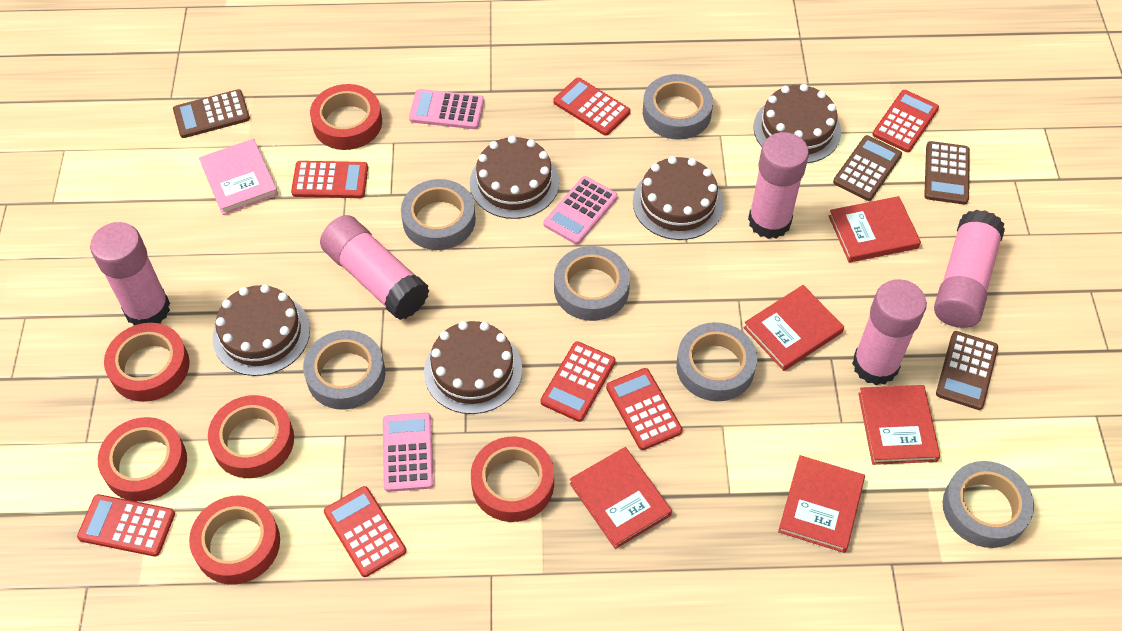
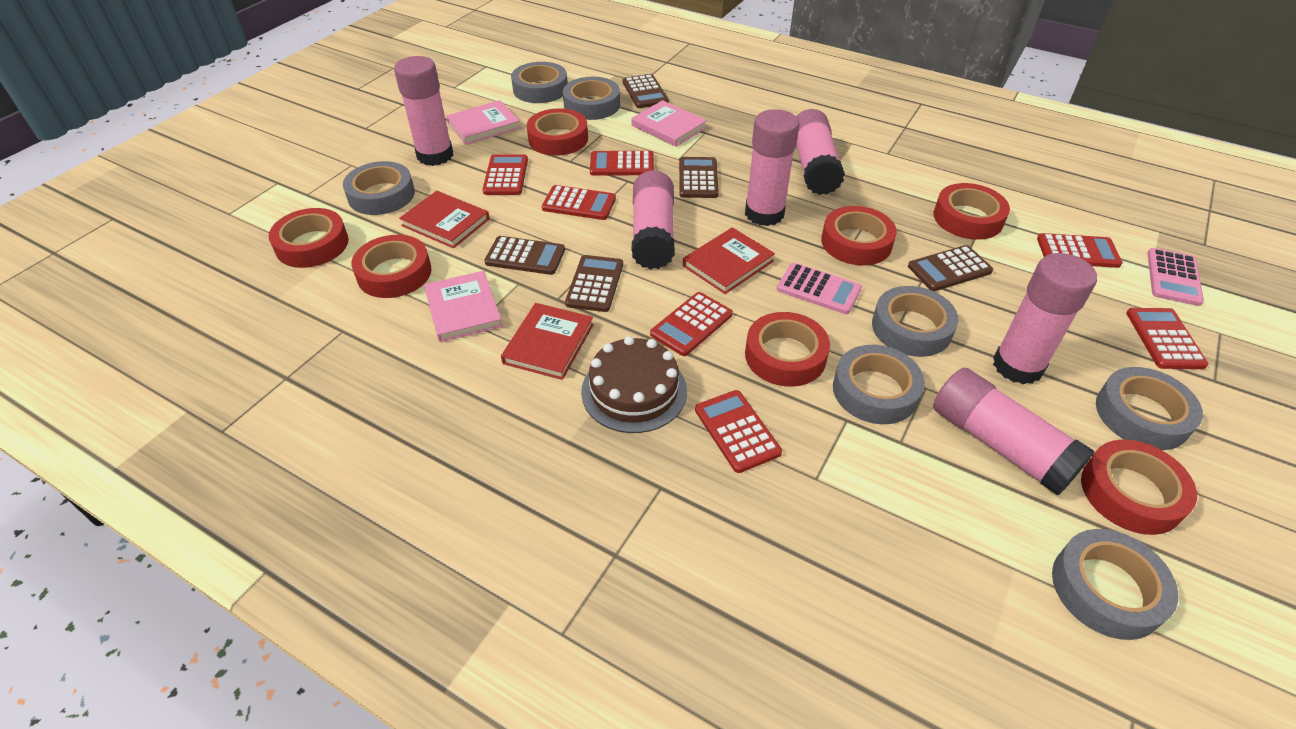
brown cake: [212,284,310,376] [424,321,522,414] [470,136,559,219] [633,156,723,240] [753,84,841,163] = 5 -> [581,336,687,433] = 1
brown calculator: [173,89,250,138] [833,135,902,201] [924,141,970,204] [936,331,998,410] = 4 -> [484,236,565,275] [565,255,623,312] [623,74,669,108] [679,157,719,198] [908,245,993,291] = 5
grey tape: [303,330,385,410] [401,179,476,250] [554,246,630,321] [643,74,713,140] [676,322,757,401] [943,461,1034,548] = 6 -> [343,161,415,215] [511,62,568,103] [563,77,620,120] [833,345,925,424] [872,286,958,357] [1052,529,1178,640] [1096,367,1203,450] = 7
pink book: [199,139,278,215] = 1 -> [424,271,502,342] [446,100,521,145] [632,100,707,147] = 3
pink calculator: [383,413,434,492] [409,89,484,129] [544,176,618,244] = 3 -> [777,263,862,314] [1147,248,1204,306] = 2
pink glue stick: [90,222,170,325] [320,215,430,320] [748,132,809,239] [852,279,927,385] [934,210,1005,328] = 5 -> [394,56,454,166] [631,170,675,270] [745,109,799,226] [796,109,845,195] [933,368,1095,496] [993,253,1097,385] = 6
red book: [570,447,672,549] [743,285,844,371] [778,455,865,553] [829,196,921,263] [858,385,940,465] = 5 -> [399,191,490,248] [501,303,594,380] [683,227,775,294] = 3
red tape: [98,417,187,502] [104,323,190,402] [189,496,280,584] [208,395,294,478] [310,84,382,150] [471,436,554,522] = 6 -> [269,208,349,268] [351,235,432,298] [527,108,588,156] [745,312,830,387] [821,206,897,265] [933,183,1010,240] [1081,440,1197,535] = 7

